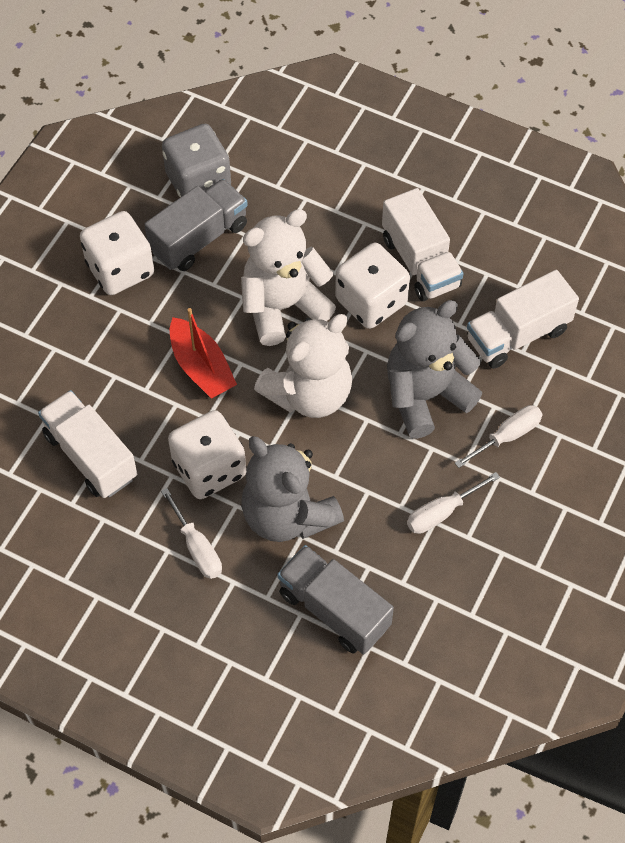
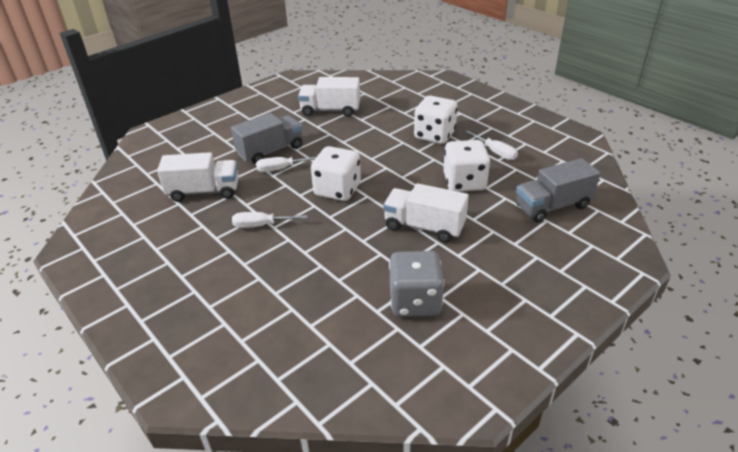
grey teddy bear: [241,436,344,542] [387,300,482,439] = 2 -> none = 0
red boat: [170,308,237,399] = 1 -> none = 0
white teddy bear: [241,209,336,346] [254,314,352,418] = 2 -> none = 0

